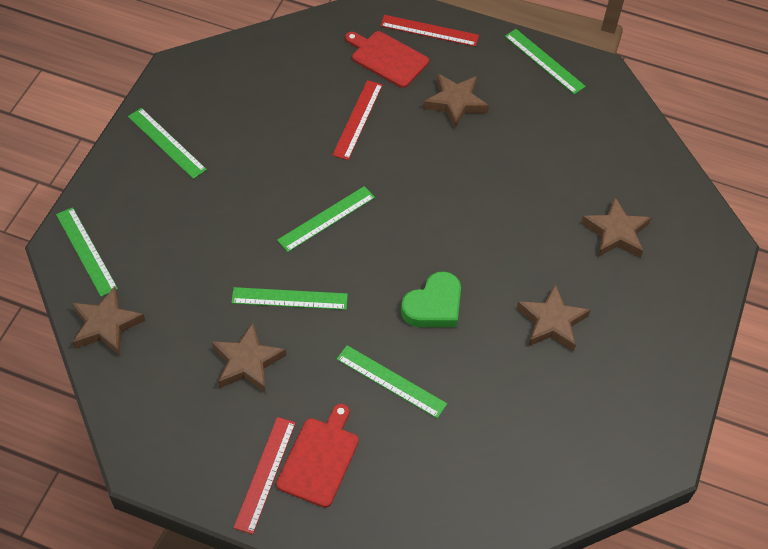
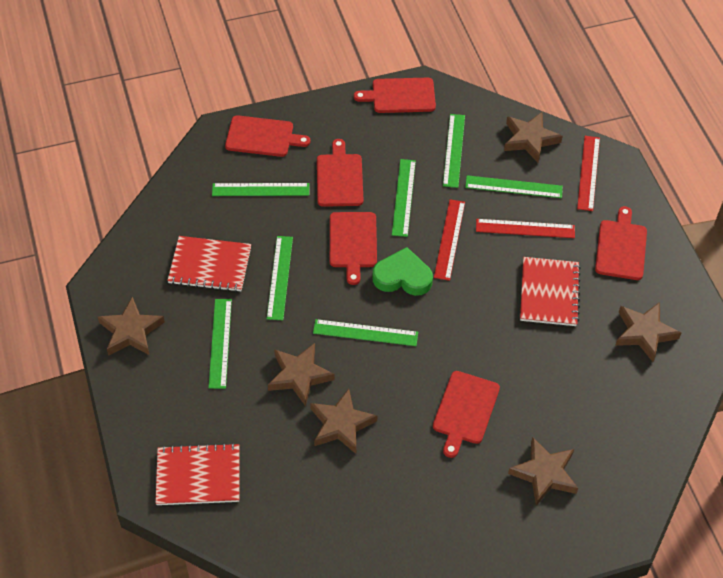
brown star: [72,286,145,356] [212,323,286,393] [423,74,489,128] [517,284,591,352] [581,197,652,258] = 5 -> [98,297,165,356] [268,343,335,406] [310,389,377,454] [504,112,563,163] [508,437,578,506] [615,302,681,362] = 6
green ruler: [56,207,118,297] [128,108,207,179] [231,287,348,310] [277,186,375,252] [337,345,447,418] [505,29,586,94] = 6 -> [208,299,232,389] [212,183,309,196] [267,236,293,320] [313,319,418,346] [392,159,416,237] [443,114,465,188] [465,175,563,198] = 7
red cutting board: [276,404,359,508] [345,31,429,88] = 2 -> [225,115,310,157] [317,139,363,207] [330,212,377,285] [354,78,436,113] [433,371,500,458] [595,206,647,280] = 6
red notebook: none = 0 -> [155,443,240,505] [167,236,251,292] [520,257,580,326] = 3

